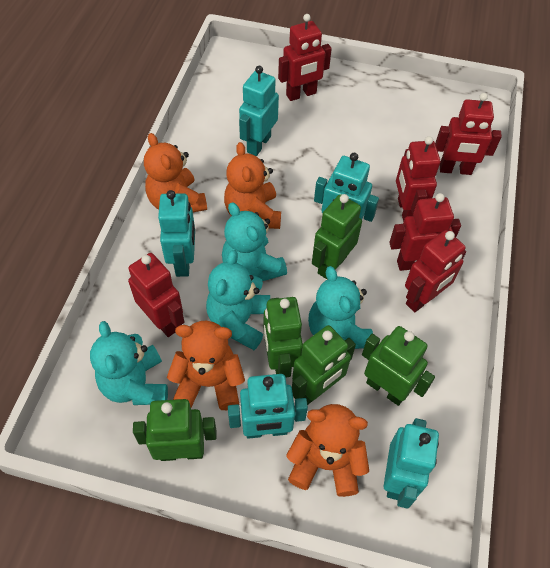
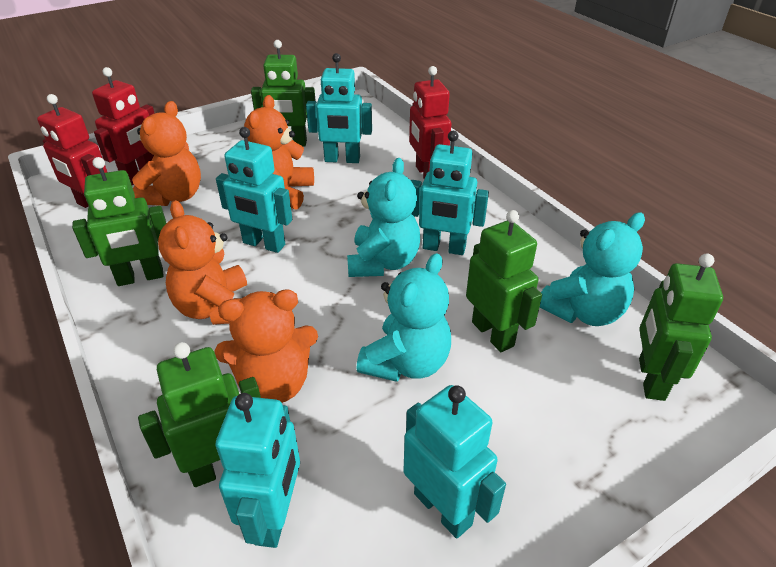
red robot: [128,253,184,337] [278,14,332,101] [389,193,461,271] [396,136,440,222] [405,230,466,312] [435,93,502,175] = 6 -> [37,94,107,208] [92,67,155,185] [409,66,451,179] = 3
turquoise teddy bear: [90,321,168,405] [206,250,270,350] [222,202,287,281] [308,266,373,349] = 4 -> [347,158,420,277] [356,253,451,382] [540,212,645,326] = 3

